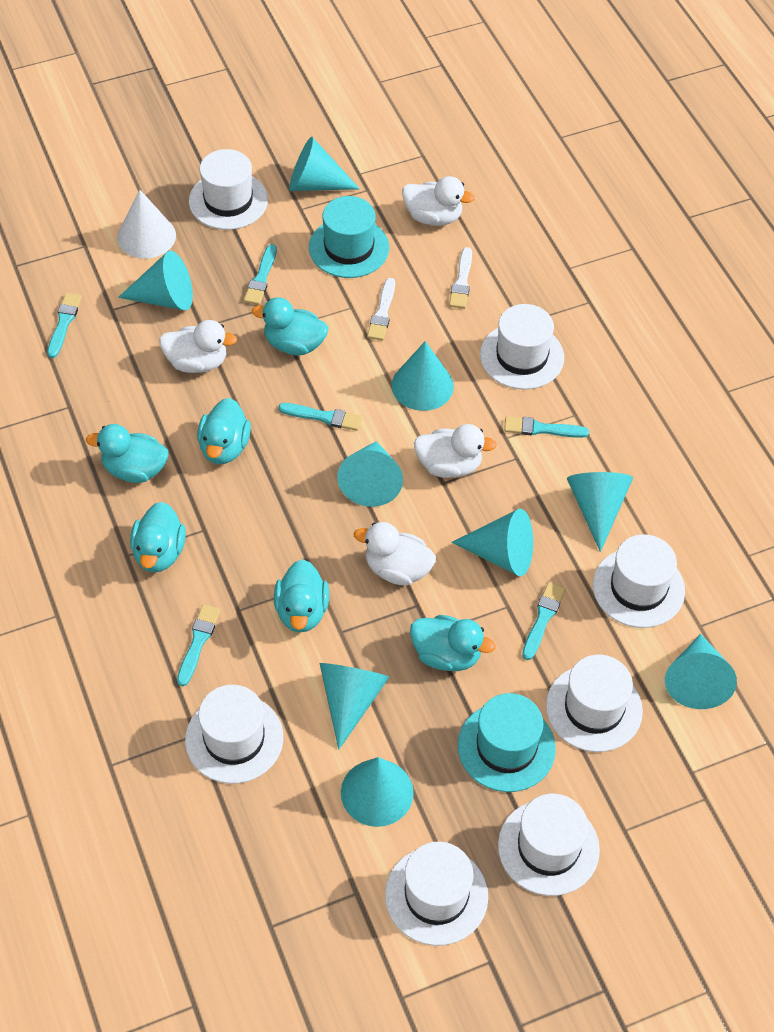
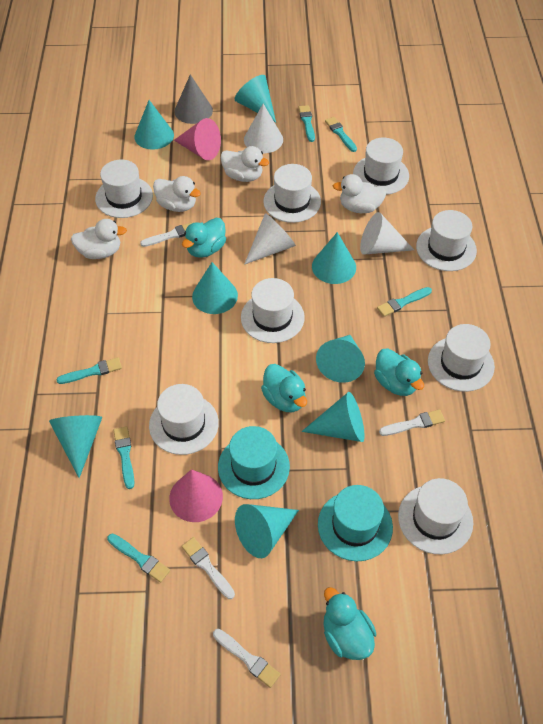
grey cone: none = 0 -> [174,75,213,124] = 1
pink cone: none = 0 -> [169,469,223,522] [174,118,221,160] = 2
turquoise cone: [118,251,193,310] [289,137,360,191] [320,663,389,750] [337,441,403,507] [341,757,414,827] [391,341,454,411] [451,509,533,576] [567,472,633,552] [665,634,737,709] = 9 -> [49,415,102,478] [135,100,174,150] [192,262,238,314] [235,75,276,123] [235,504,299,558] [301,392,365,442] [312,232,356,284] [316,335,365,383] = 8
turquoise duck: [86,424,168,483] [130,502,186,572] [197,398,251,464] [252,297,328,356] [274,559,329,632] [410,615,495,671] = 6 -> [182,218,226,258] [261,364,307,412] [324,587,376,660] [374,348,424,396] = 4
white brush: [367,278,395,341] [449,247,472,309] = 2 -> [140,222,193,247] [181,537,235,599] [213,629,281,688] [379,409,445,436] = 4
white cone: [117,189,176,259] = 1 -> [244,104,283,153] [244,213,296,265] [360,212,414,255] = 3
white hat: [185,685,283,784] [189,149,268,230] [385,842,488,946] [480,304,564,390] [498,794,600,896] [546,655,643,752] [593,534,685,628] = 7 -> [95,159,153,218] [149,384,219,455] [241,278,305,343] [263,164,321,223] [353,138,409,195] [398,478,473,554] [416,210,477,271] [428,324,495,392] = 8

